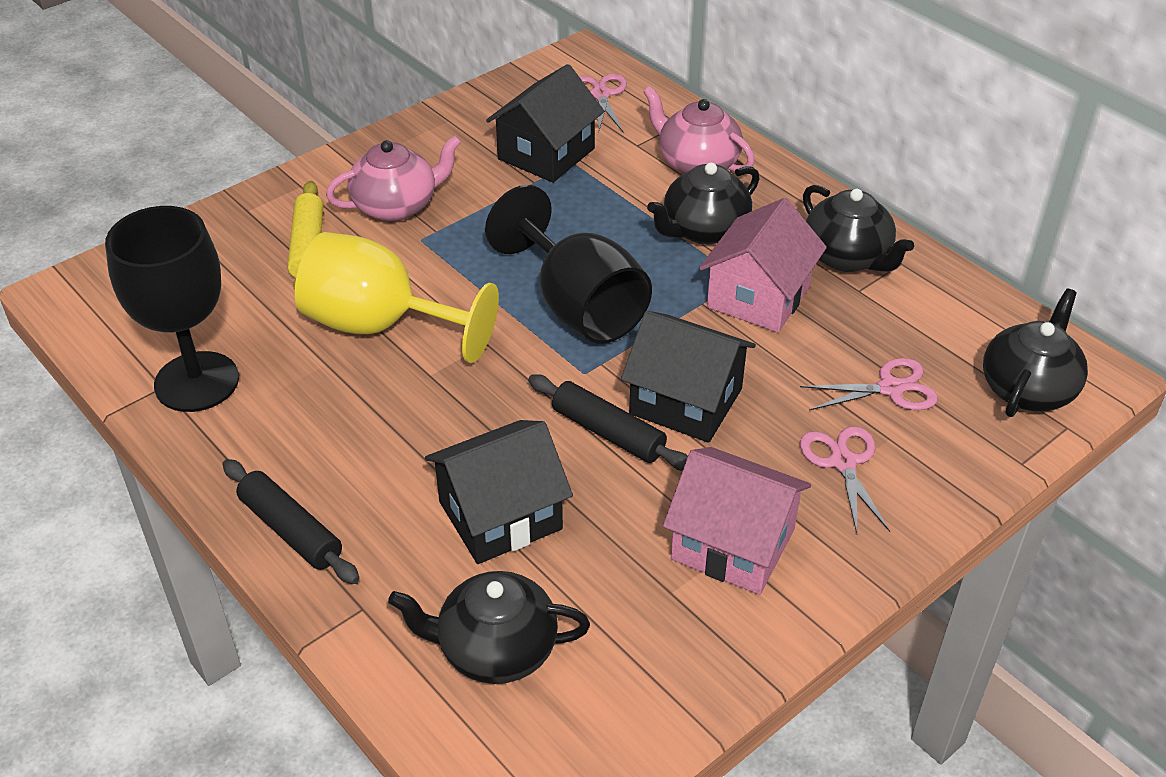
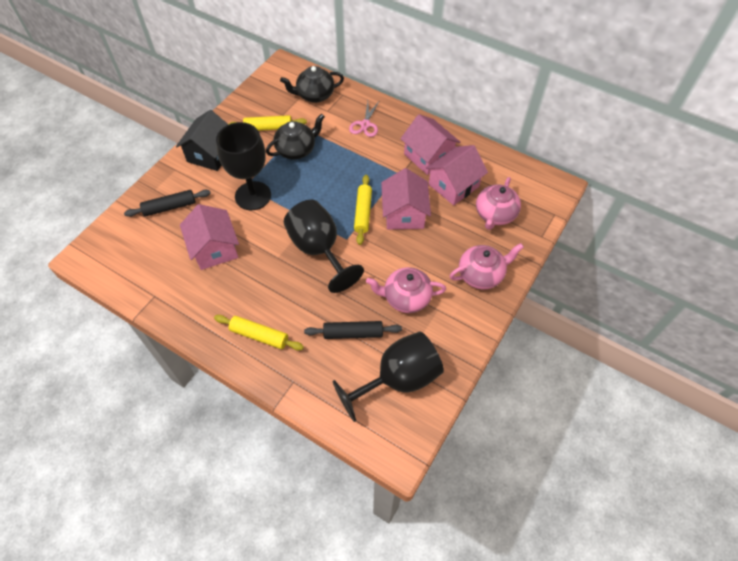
black goblet: [105,206,239,412] [485,185,652,343] = 2 -> [216,122,271,210] [284,199,364,293] [332,331,444,422] = 3
black house: [425,420,573,564] [486,64,605,183] [621,311,756,443] = 3 -> [176,110,229,171] = 1
black teapot: [388,571,590,684] [647,162,759,245] [803,185,914,272] [983,288,1088,417] = 4 -> [266,114,325,159] [280,66,344,103] = 2
pink house: [663,447,811,595] [699,198,827,333] = 2 -> [180,204,239,270] [381,168,431,229] [401,114,461,175] [426,145,488,205] = 4
pink scissors: [579,73,627,134] [800,358,938,411] [800,426,890,533] = 3 -> [349,100,380,137] = 1
pink teapot: [326,135,461,222] [643,86,755,174] = 2 -> [366,267,446,313] [450,243,524,289] [476,177,521,230] = 3
yellow goblet: [295,232,499,363] = 1 -> none = 0
yellow rolling pin: [287,181,323,290] = 1 -> [214,315,304,350] [229,115,307,131] [354,175,372,245] = 3

